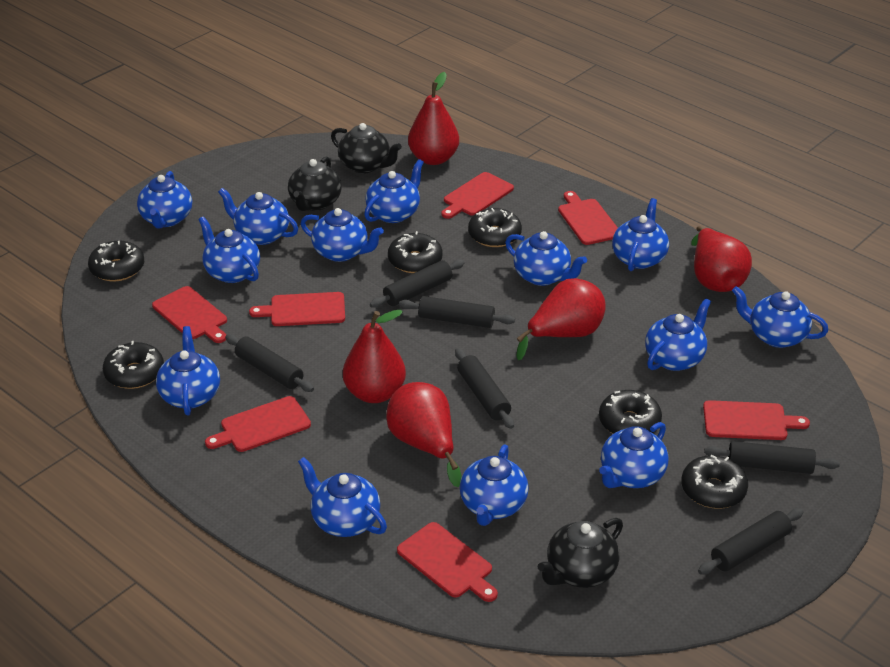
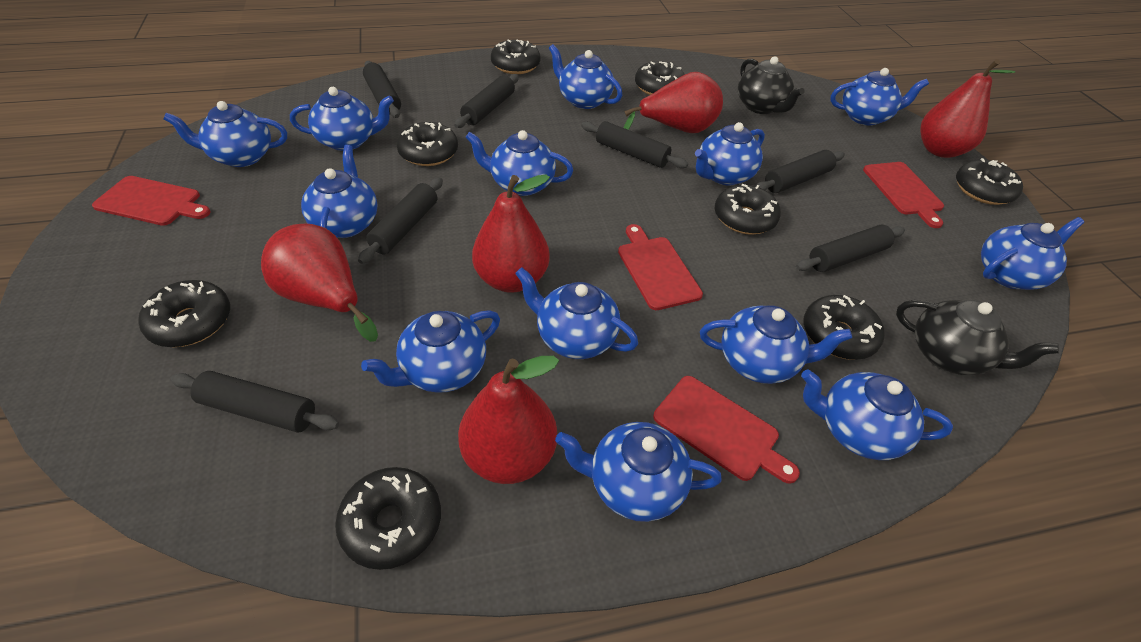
black donut: [88,241,144,281] [103,341,164,389] [388,231,443,273] [468,208,522,247] [599,390,662,434] [681,455,748,509] = 6 -> [138,280,230,347] [335,467,441,570] [396,122,458,166] [491,39,540,74] [635,61,685,95] [714,184,781,235] [803,295,885,360] [956,158,1023,205] = 8
black rolling pin: [225,334,314,392] [370,259,465,308] [399,296,515,328] [455,348,514,429] [698,508,804,575] [704,441,840,474] = 6 -> [170,371,339,433] [358,177,443,264] [363,61,401,118] [454,74,519,128] [581,121,688,168] [756,150,845,193] [796,225,905,272] = 7
black teapot: [288,157,342,211] [331,123,402,173] [538,518,623,588] = 3 -> [738,56,805,114] [896,299,1059,375] = 2
red cutting board: [152,286,227,343] [205,396,311,452] [249,292,345,326] [397,522,498,602] [441,172,514,219] [558,191,618,245] [703,400,810,440] = 7 -> [92,176,210,226] [618,224,703,310] [653,376,800,484] [863,162,944,228] = 4

